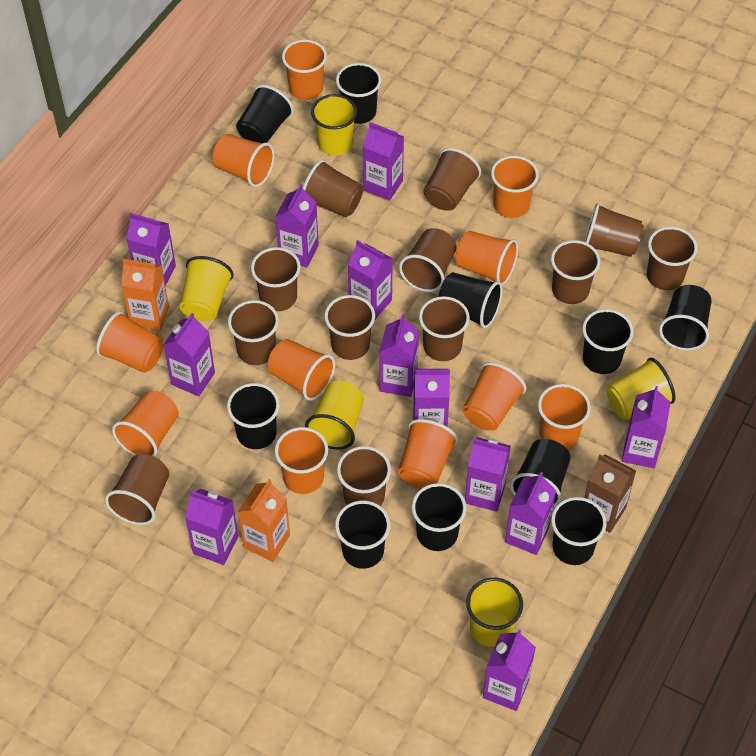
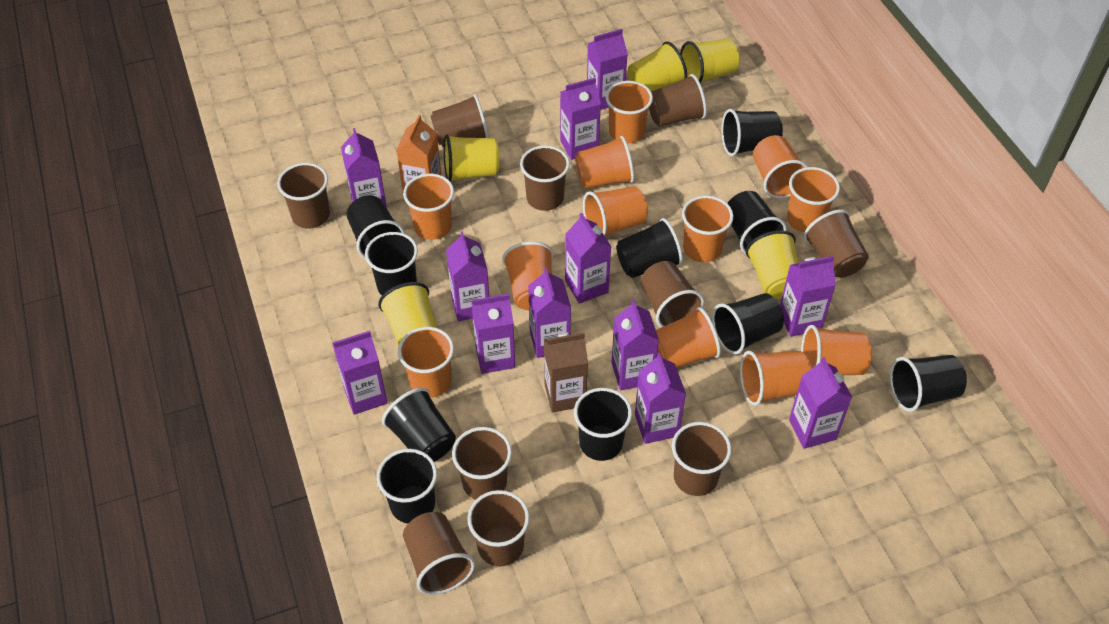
brown cup: [105,454,169,525] [228,300,279,365] [251,247,301,311] [303,159,363,217] [325,295,375,360] [337,446,391,506] [399,228,457,292] [419,296,470,361] [423,148,481,211] [551,240,600,304] [584,203,644,257] [647,227,697,290] = 12 -> [277,163,330,228] [403,512,475,595] [431,94,489,147] [452,427,512,500] [467,490,530,566] [520,145,570,211] [640,261,705,327] [649,74,707,127] [672,422,732,496] [804,210,869,277] = 10
orange carton: [121,259,169,332] [238,479,290,562] = 2 -> [397,115,441,197] = 1
orange cup: [96,311,164,373] [112,391,179,457] [213,134,275,187] [268,339,335,401] [275,427,328,494] [282,40,327,100] [398,419,458,488] [455,231,518,285] [462,362,527,430] [491,156,539,218] [538,384,591,449] = 11 -> [398,327,454,398] [403,174,454,240] [502,241,553,310] [575,136,634,189] [583,186,648,236] [605,81,653,144] [656,307,721,368] [682,195,734,262] [740,351,812,406] [753,135,808,199] [787,167,840,232] [801,325,872,375] = 12

